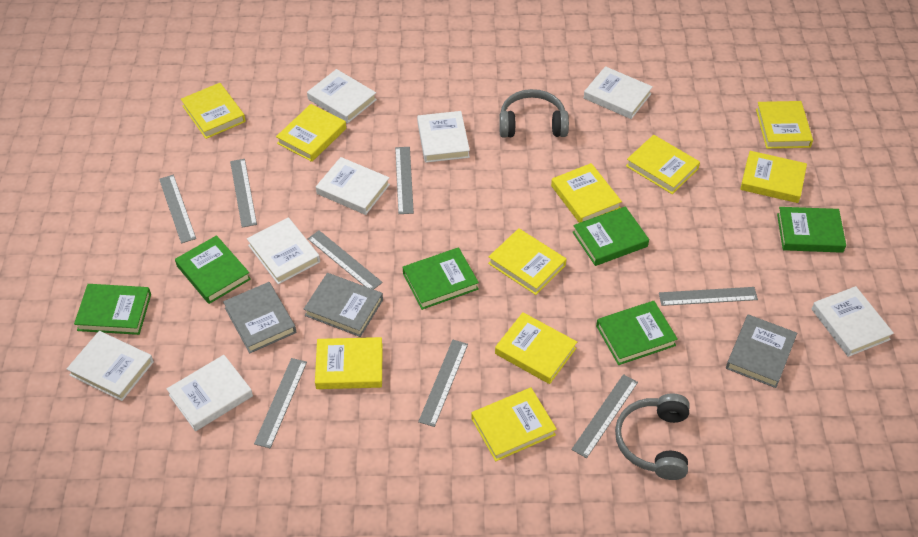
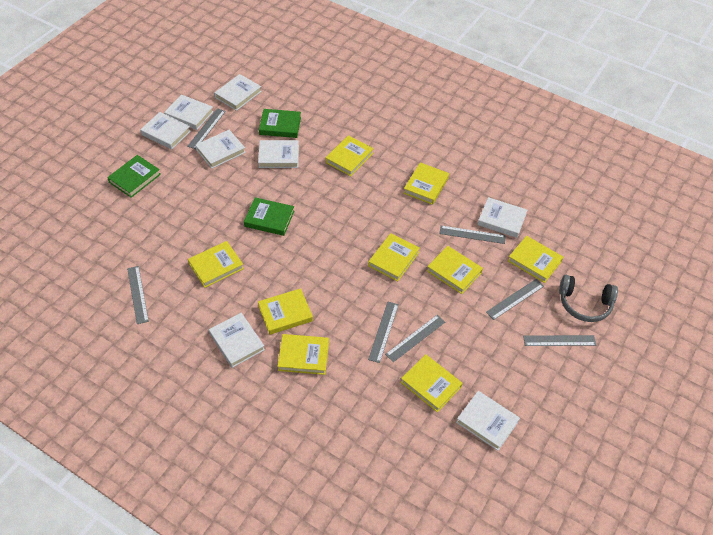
green book: [74,284,151,335] [175,235,251,304] [403,247,479,310] [573,206,649,266] [596,301,678,365] [777,207,846,253] = 6 -> [107,155,161,198] [244,197,294,236] [259,109,301,138] = 3
grey book: [223,282,296,353] [304,273,383,337] [726,314,797,388] = 3 -> none = 0
grey headphones: [499,89,569,138] [615,393,690,480] = 2 -> [559,275,618,322] = 1
grey ruler: [159,175,196,243] [230,159,257,228] [254,358,307,448] [308,230,383,289] [395,147,414,214] [418,340,468,427] [571,374,638,458] [659,287,758,306] = 8 -> [127,266,149,324] [187,108,226,149] [368,302,399,363] [385,315,445,362] [439,226,506,244] [486,279,544,320] [523,335,596,346] = 7
yellow book: [181,83,246,139] [276,104,346,162] [315,337,383,389] [471,388,557,461] [488,228,566,295] [495,312,577,384] [551,163,622,223] [626,135,700,194] [740,151,807,203] [756,101,813,149] = 10 -> [188,241,244,288] [258,288,313,335] [277,334,329,375] [325,135,374,176] [368,233,420,281] [401,354,463,412] [403,162,449,205] [427,246,483,294] [508,236,563,283] = 9

